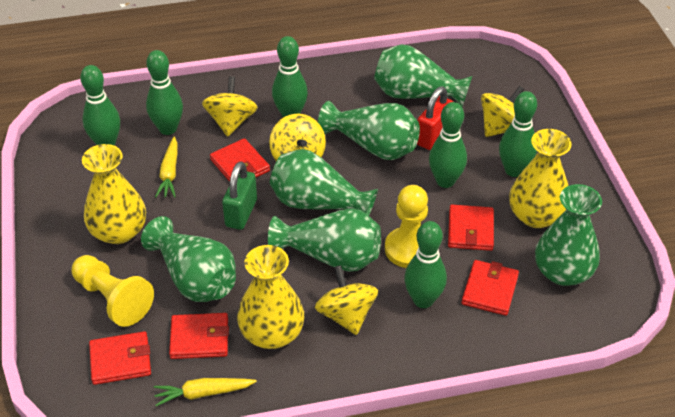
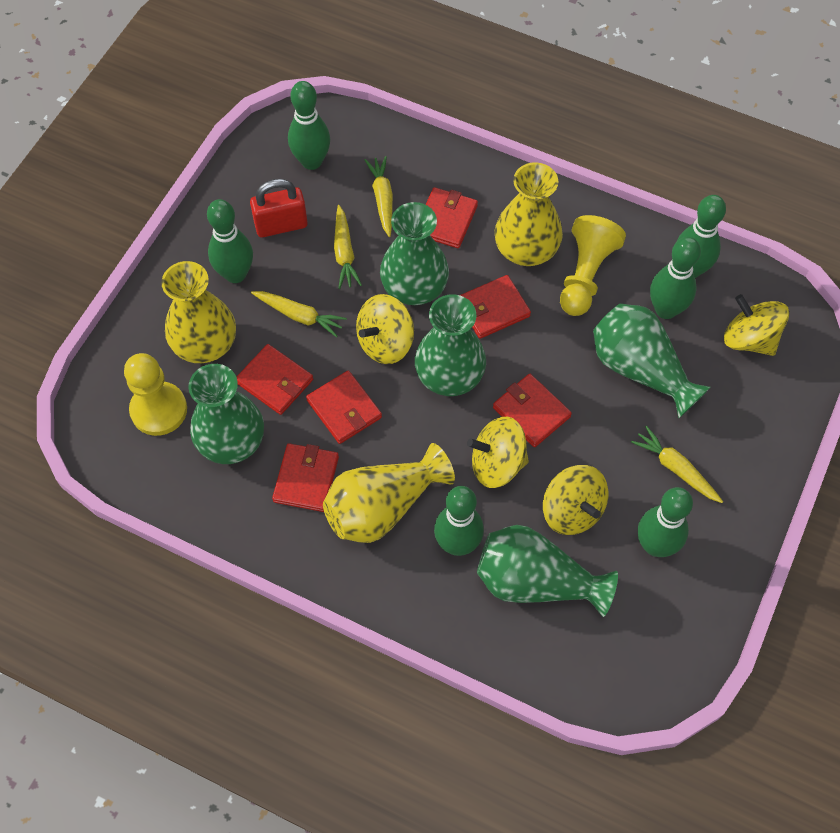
green padlock: [222,161,257,230] = 1 -> none = 0
green vase: [141,216,236,302] [268,208,381,272] [270,149,378,215] [318,101,420,160] [374,44,472,107] [535,184,602,286] = 6 -> [188,364,264,464] [380,202,449,305] [415,294,486,396] [477,525,618,617] [593,303,711,418] = 5
red wallet: [89,331,151,385] [169,313,229,359] [210,138,270,182] [448,205,494,251] [462,260,519,316] = 5 -> [237,344,313,415] [272,443,339,512] [306,371,382,444] [426,187,478,248] [460,275,531,339] [493,374,572,447] = 6
yellow carrot: [154,378,257,406] [155,137,178,197] = 2 -> [251,291,347,337] [334,205,362,289] [365,156,393,237] [631,426,723,503] = 4

